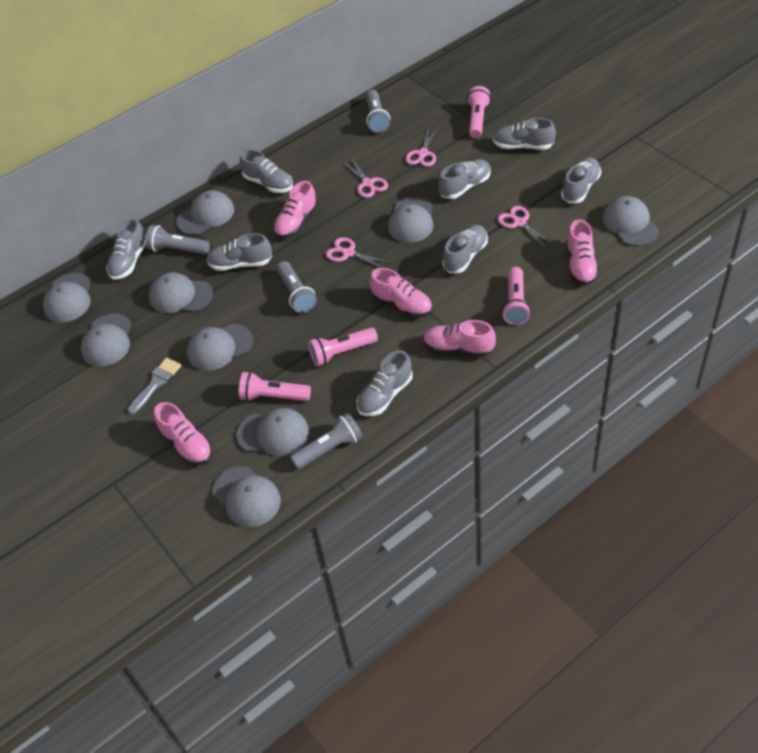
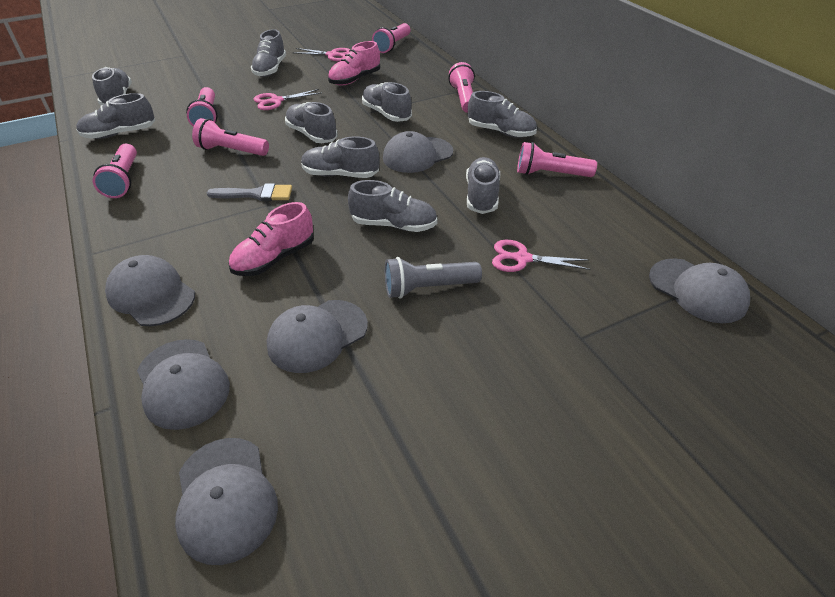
grey cap: [43,273,91,322] [81,313,131,367] [149,272,213,313] [176,190,234,235] [187,324,253,371] [213,466,281,527] [237,408,309,456] [388,197,433,243] [602,196,659,246] = 9 -> [105,255,195,326] [137,339,230,430] [175,438,278,565] [267,300,368,373] [383,131,453,173] [649,259,750,323] = 6
grey flashlight: [146,225,210,255] [277,261,317,313] [290,413,362,469] [366,90,390,133] = 4 -> [385,257,482,299] = 1
grey shoe: [106,218,146,280] [207,233,272,271] [240,149,293,193] [357,350,413,416] [439,159,491,199] [442,225,488,273] [493,118,556,150] [561,157,601,203] = 8 -> [76,93,155,139] [92,67,132,105] [251,29,286,77] [285,102,338,143] [301,136,380,178] [348,180,438,232] [362,82,412,122] [466,157,500,214] [468,91,537,138] = 9
pink flashlight: [239,372,311,401] [308,327,378,366] [467,86,491,138] [502,267,531,325] = 4 -> [93,144,137,198] [186,87,218,127] [192,118,269,156] [372,23,410,53] [448,62,475,113] [517,142,597,177] = 6
pink scissors: [326,237,392,268] [343,157,388,198] [405,127,438,167] [497,206,555,249] = 4 -> [253,89,321,110] [295,48,350,61] [492,239,590,272] = 3
pink shoe: [154,402,213,465] [273,181,318,238] [370,268,432,318] [423,320,496,357] [566,219,599,285] = 5 -> [228,202,314,276] [328,41,380,86] = 2

